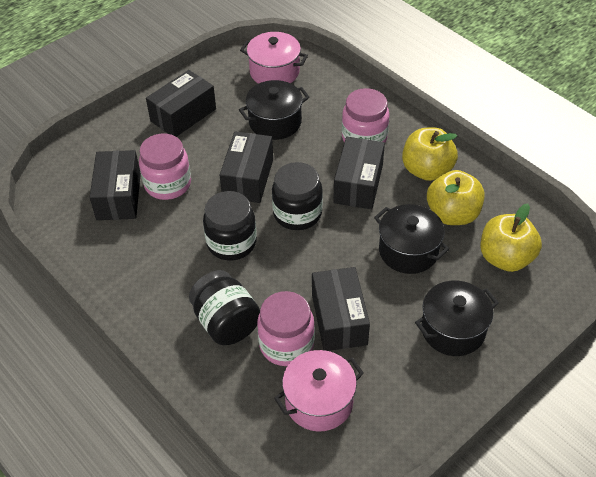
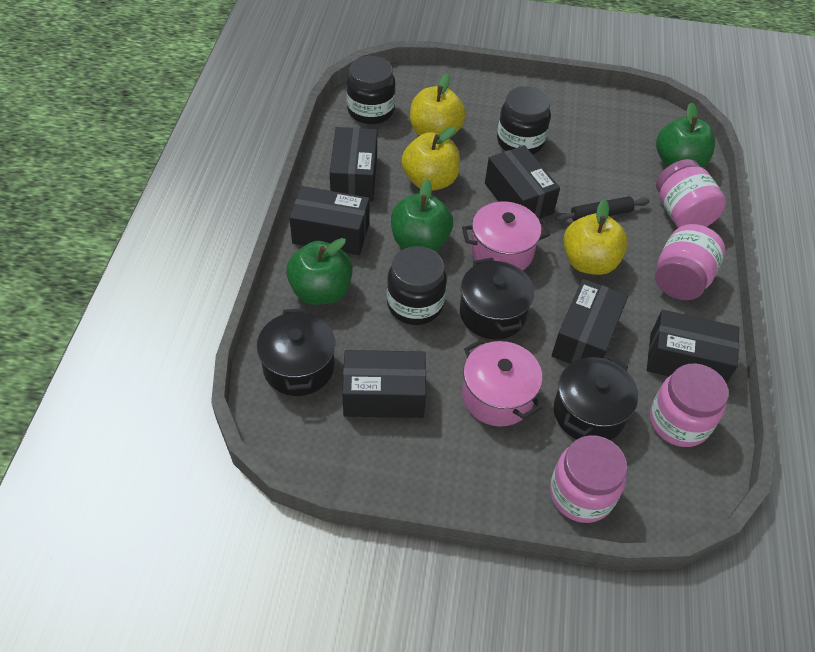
black box: [89,150,141,220] [146,70,216,137] [220,131,273,203] [312,267,370,351] [333,137,385,209] = 5 -> [289,186,370,255] [330,127,377,201] [342,350,426,418] [485,145,560,219] [552,279,628,364] [647,310,739,384] = 6
black rolling pin: none = 0 -> [555,196,650,222] = 1
green apple: none = 0 -> [286,238,353,305] [391,179,453,251] [656,103,715,168] = 3
pink jar: [139,134,191,200] [257,291,315,366] [342,88,389,142] = 3 -> [550,435,628,523] [650,364,729,447] [655,224,725,300] [656,159,726,228] = 4

